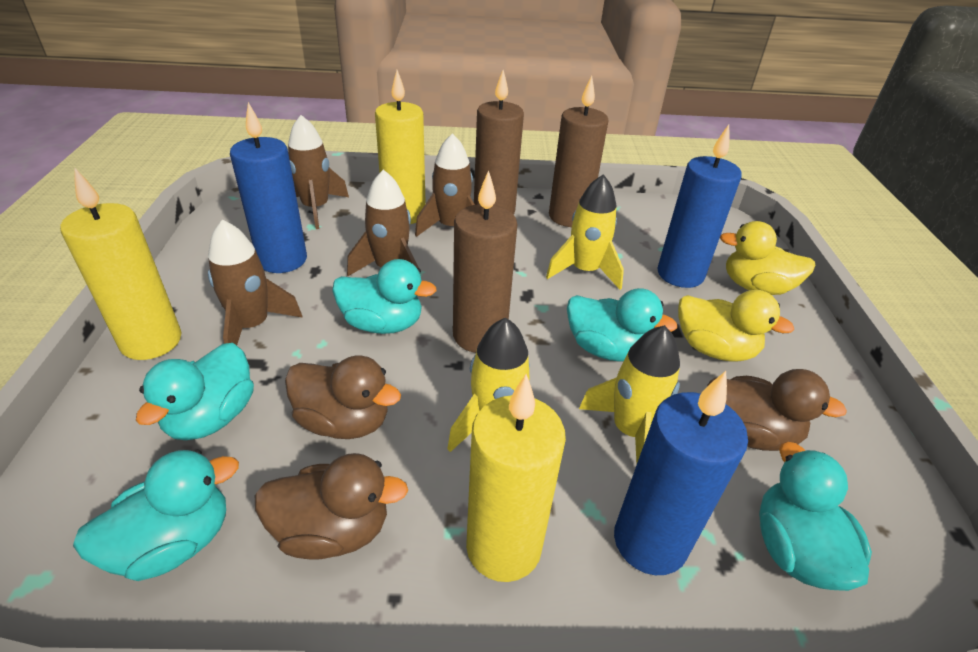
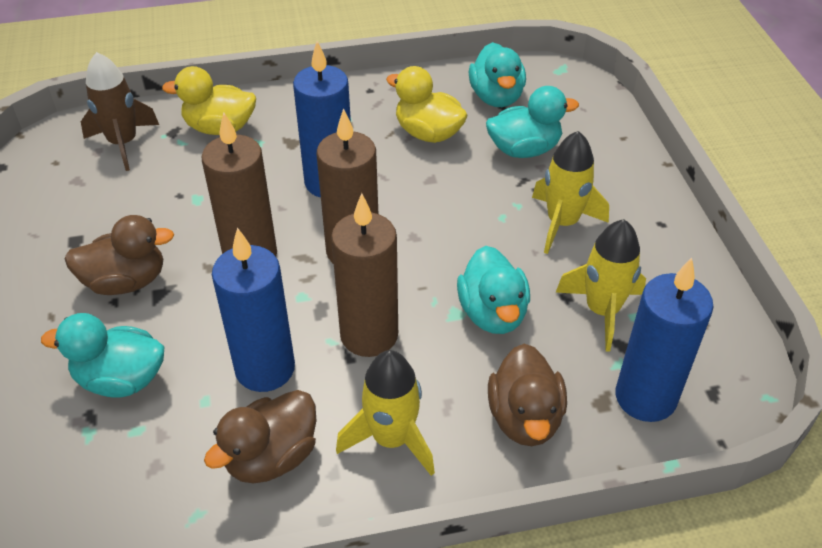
brown rocket: [208,220,303,345] [288,115,349,229] [347,170,419,276] [415,133,475,237] = 4 -> [81,52,159,171] = 1
turquoise duck: [73,449,239,581] [136,343,254,440] [332,259,437,334] [567,288,677,362] [759,442,872,591] = 5 -> [41,313,164,398] [457,246,530,334] [469,42,526,107] [486,86,579,158] = 4
yellow candle: [60,167,182,360] [375,70,426,224] [466,374,566,582] = 3 -> none = 0

